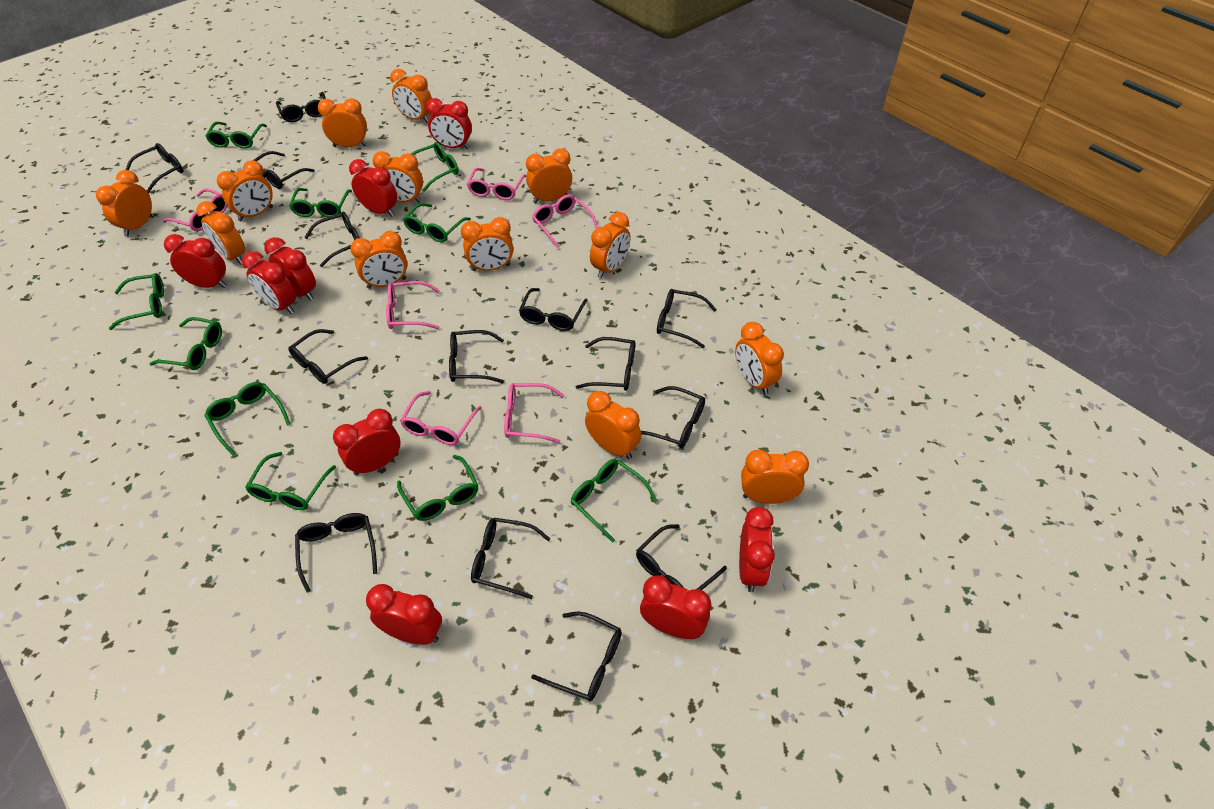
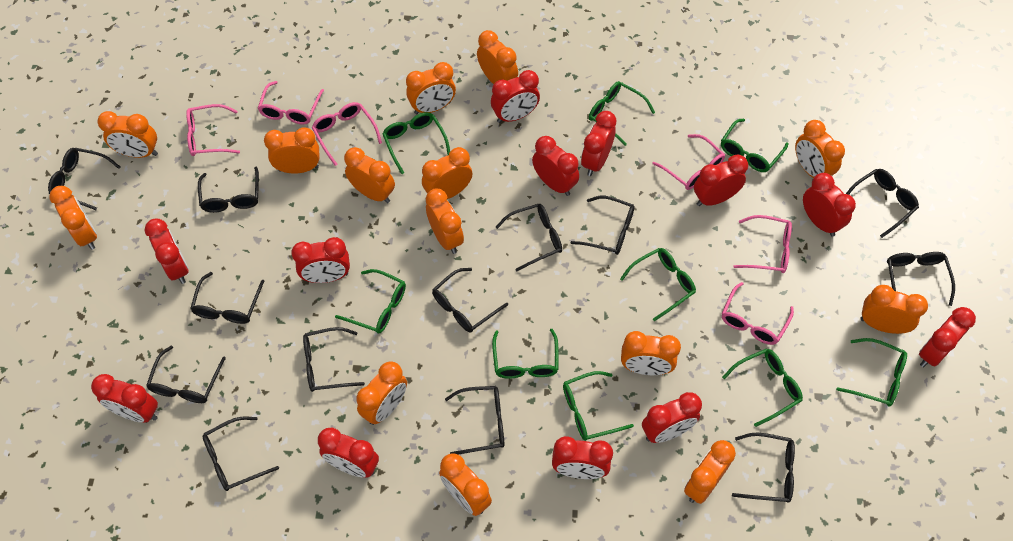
black glasses: [126,143,183,193] [254,151,314,189] [276,92,326,122] [288,329,368,384] [295,513,377,593] [304,212,360,267] [449,330,504,383] [471,518,550,599] [519,288,588,331] [531,612,622,701] [576,337,635,391] [636,524,727,590] [641,386,705,448] [657,289,717,348] = 14 -> [48,148,120,210] [146,346,226,403] [190,272,264,324] [198,167,259,213] [202,417,279,491] [303,327,365,392] [432,268,508,333] [445,386,505,454] [496,204,562,271] [570,196,635,255] [732,433,795,503] [846,169,919,238] [887,252,955,306] = 13
green glasses: [109,273,164,330] [150,317,222,370] [204,382,291,456] [205,122,267,149] [245,452,336,510] [289,188,352,217] [397,455,478,521] [403,203,471,242] [411,142,459,192] [571,459,657,542] = 10 -> [335,269,406,333] [382,112,450,174] [492,329,558,379] [563,371,634,441] [589,81,655,146] [620,248,696,321] [721,119,788,172] [722,349,803,427] [836,338,907,407] = 9
orange clock: [96,170,152,237] [196,201,245,265] [217,160,273,221] [318,98,367,147] [350,231,407,289] [373,151,423,203] [390,69,432,123] [461,217,513,271] [526,148,572,203] [585,391,641,459] [590,212,630,278] [735,322,784,395] [741,449,809,504] = 13 -> [49,186,97,250] [97,111,158,158] [264,127,319,174] [344,147,395,203] [356,361,407,425] [406,62,456,114] [422,147,473,199] [426,188,464,254] [439,453,492,516] [477,30,518,84] [621,331,681,375] [684,440,736,504] [795,120,845,178] [860,285,928,334] = 14
red clock: [164,234,227,288] [242,251,296,314] [265,237,316,301] [333,409,400,475] [349,159,397,217] [366,584,442,645] [426,98,472,149] [640,575,711,639] [739,507,775,592] = 9 -> [91,374,158,423] [145,219,189,284] [291,237,350,283] [318,427,379,478] [491,70,540,123] [532,136,579,196] [552,436,613,479] [581,111,616,176] [642,392,702,443] [694,154,748,206] [803,173,856,236] [919,307,976,367] = 12

